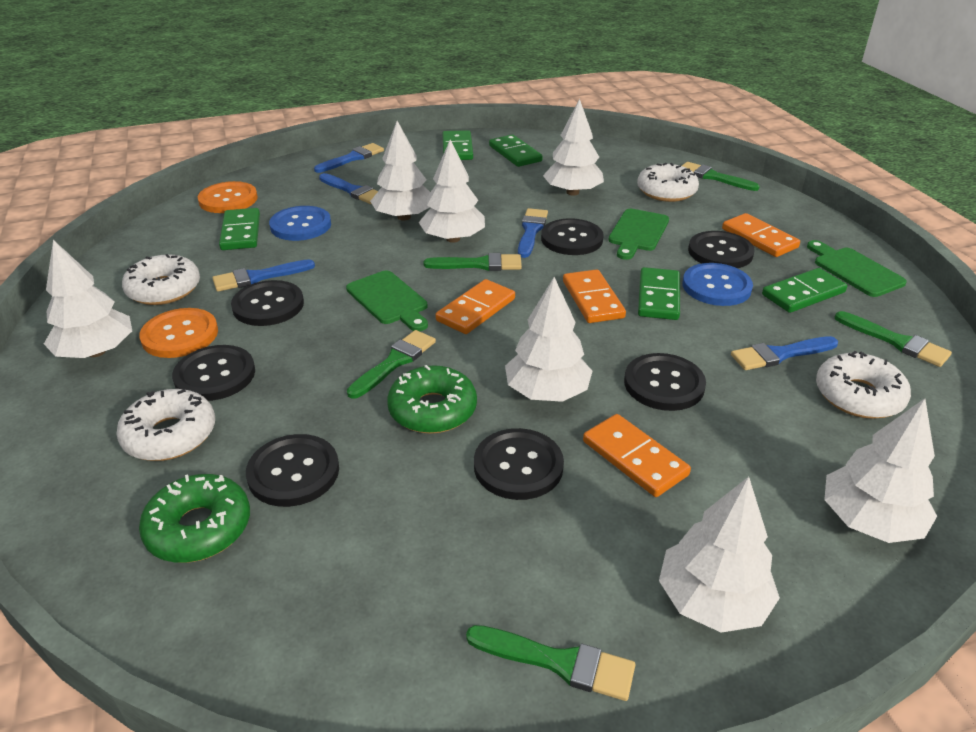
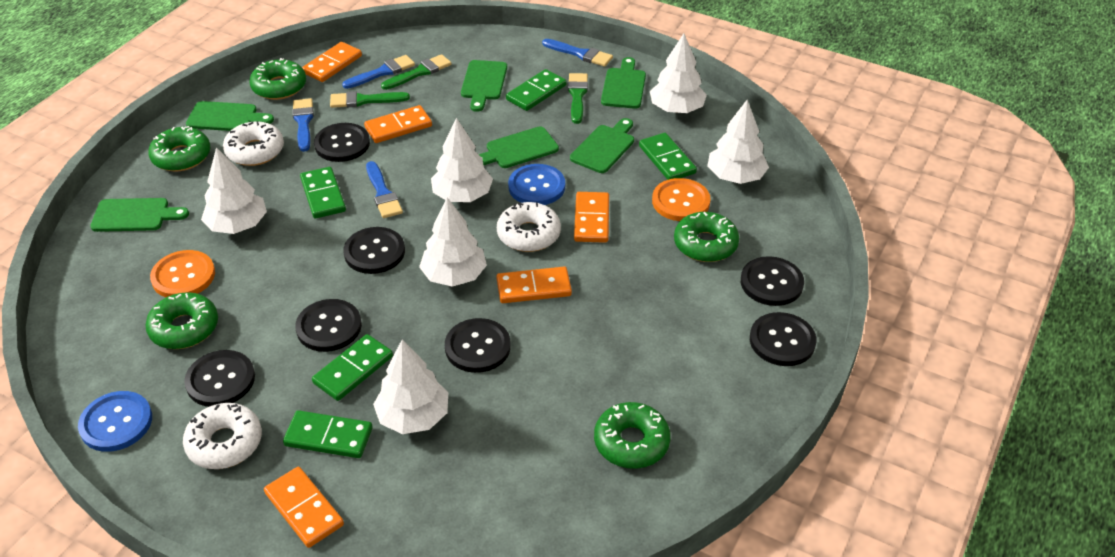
blue brush: [212,259,315,292] [314,143,384,173] [319,173,378,204] [518,208,548,258] [731,336,838,370] = 5 -> [292,98,314,152] [342,55,415,89] [366,161,403,218] [542,39,613,67] = 4
green brush: [347,330,436,399] [424,253,522,271] [466,625,635,701] [682,162,760,191] [834,311,952,367] = 5 -> [330,91,410,108] [381,54,451,90] [568,73,588,124] = 3
green cutting board: [346,270,428,331] [608,209,669,260] [807,240,907,297] = 3 -> [90,198,189,232] [186,101,274,131] [461,60,507,112] [478,126,559,168] [570,118,634,173] [601,57,646,109] = 6
green donut: [139,474,250,563] [387,365,477,434] = 2 -> [145,292,218,349] [148,126,211,171] [249,58,306,100] [594,402,671,469] [674,212,739,262] = 5
orange domino: [436,279,515,334] [563,269,626,323] [583,414,691,497] [722,213,800,257] = 4 -> [264,467,344,548] [302,42,362,82] [364,105,432,143] [496,267,572,303] [574,192,609,243] = 5
white donut: [116,389,215,461] [122,254,200,305] [637,163,699,202] [816,351,911,419] = 4 -> [183,403,262,469] [223,121,284,166] [497,202,561,252] = 3
white tree: [44,240,132,358] [370,121,430,221] [418,140,485,243] [505,277,592,402] [543,99,604,196] [659,477,780,633] [824,398,937,543] = 7 -> [201,147,267,234] [373,339,448,434] [419,197,487,287] [431,118,493,202] [650,33,707,113] [707,100,769,184] = 6

